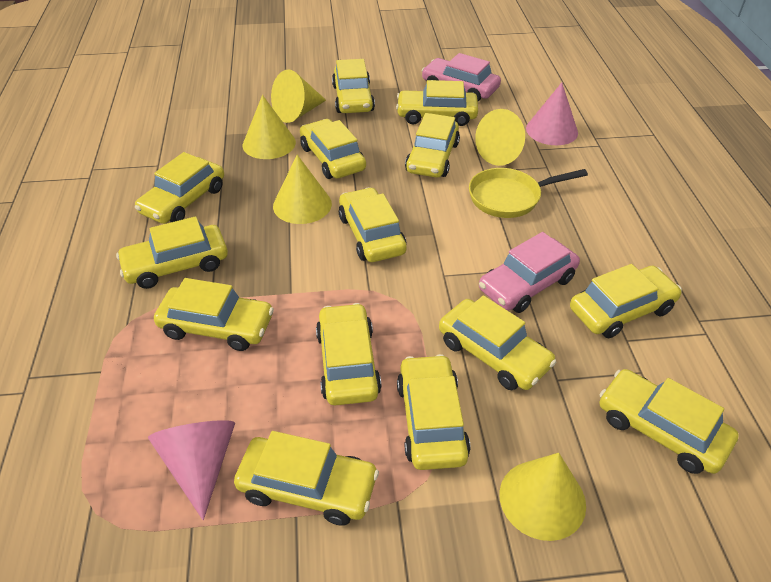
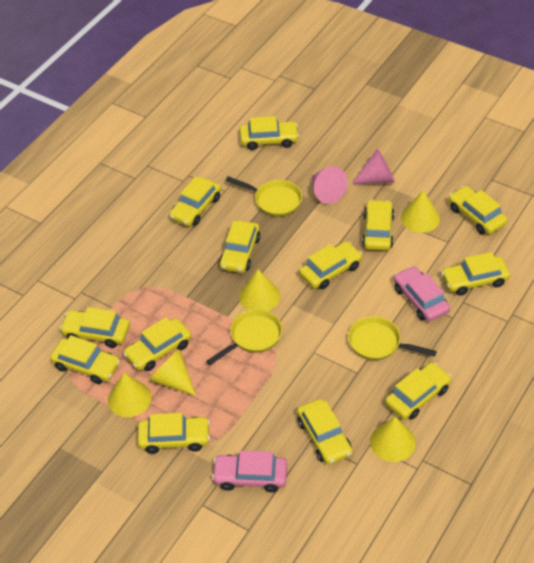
yellow car: [116,216,228,289] [135,152,224,224] [154,278,274,351] [234,431,379,526] [300,119,366,179] [316,303,381,405] [332,59,375,113] [339,187,407,262] [396,80,478,126] [397,354,471,470] [405,113,460,178] [439,296,556,390] [570,264,682,338] [599,369,739,474] = 14 -> [50,335,120,384] [60,307,130,348] [123,317,191,371] [138,413,210,454] [169,177,221,227] [219,220,261,273] [240,116,299,150] [297,399,352,465] [299,241,362,290] [362,199,395,251] [385,362,451,420] [441,252,510,296] [449,186,507,234] = 13
yellow pan: [469,168,588,218] = 1 -> [206,309,282,365] [226,176,302,217] [348,316,437,360] = 3

